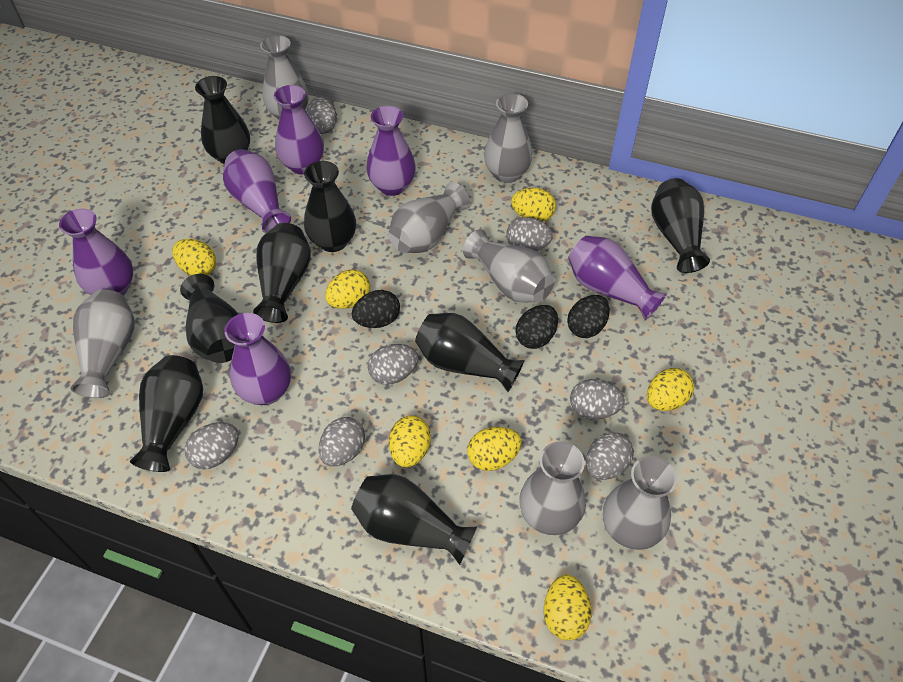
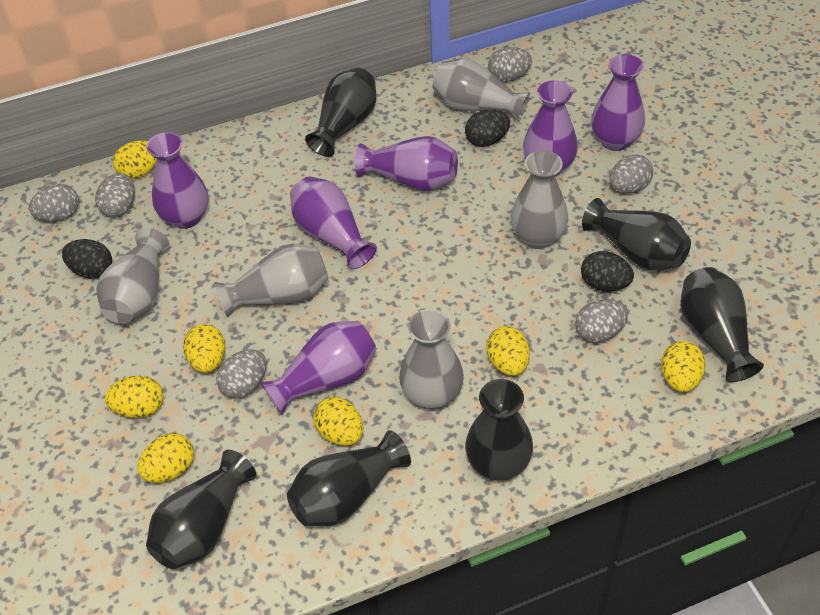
black vase: [130,355,203,472] [180,274,238,363] [195,76,250,164] [253,223,311,323] [304,161,356,252] [351,474,477,565] [415,313,525,392] [651,178,710,273] = 8 -> [146,450,256,569] [287,430,411,526] [305,67,376,157] [465,379,533,481] [582,198,691,271] [680,267,764,382] = 6
grey egg: [184,422,239,469] [306,97,337,134] [319,417,365,467] [368,344,418,385] [506,217,553,251] [570,379,625,419] [586,432,634,480] = 7 -> [29,184,79,222] [95,173,135,217] [216,350,266,399] [488,47,532,82] [575,299,628,343] [610,154,653,193] = 6
grey vase: [70,290,135,398] [260,35,309,120] [388,182,470,253] [463,229,555,303] [484,93,533,183] [520,442,586,535] [603,456,677,550] = 7 -> [97,228,170,324] [215,244,329,316] [399,309,464,410] [432,58,530,122] [510,150,568,249] = 5

